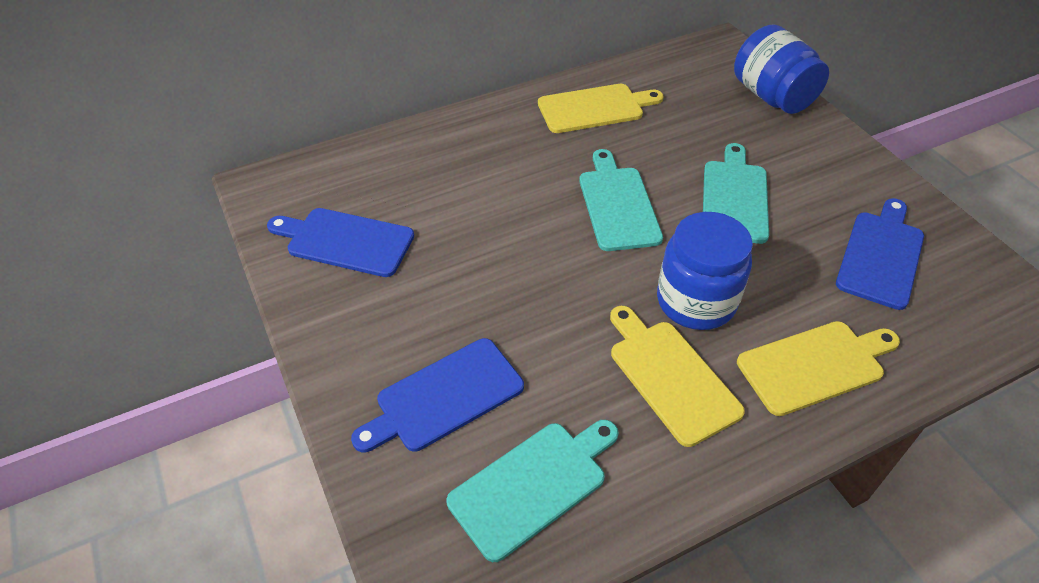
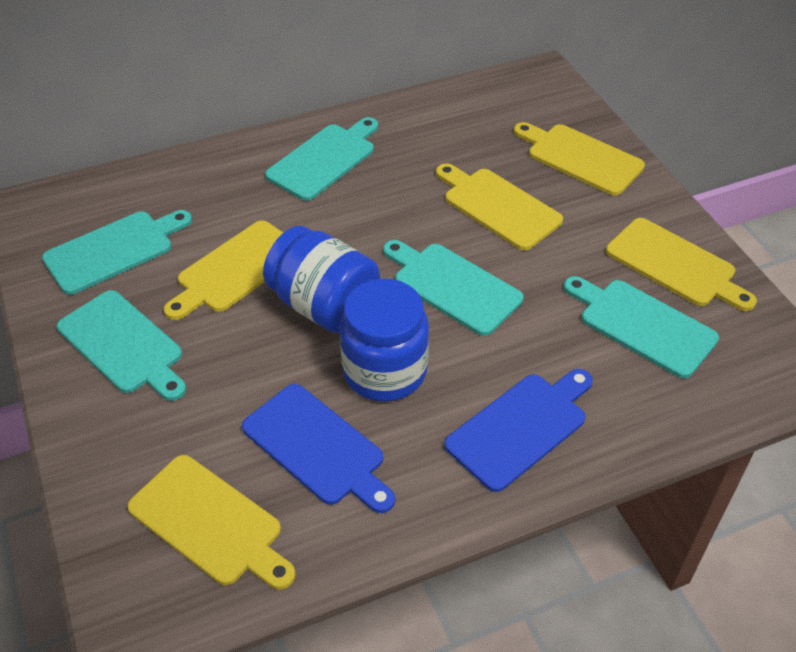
blue cutting board: [267,208,414,277] [351,338,524,452] [836,198,924,310] = 3 -> [242,384,395,513] [444,369,593,492] = 2
turquoise cutting board: [447,420,619,562] [579,149,663,251] [703,143,769,244] = 3 -> [42,210,192,295] [57,290,186,401] [265,117,378,201] [383,240,524,336] [564,276,719,378] = 5
yellow cutting board: [538,84,664,133] [610,306,745,447] [737,321,900,416] = 3 -> [128,455,295,590] [164,220,283,320] [436,163,563,250] [514,122,645,196] [606,218,757,311] = 5

